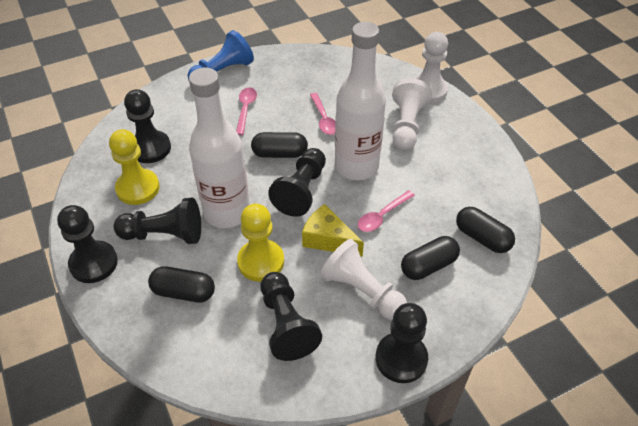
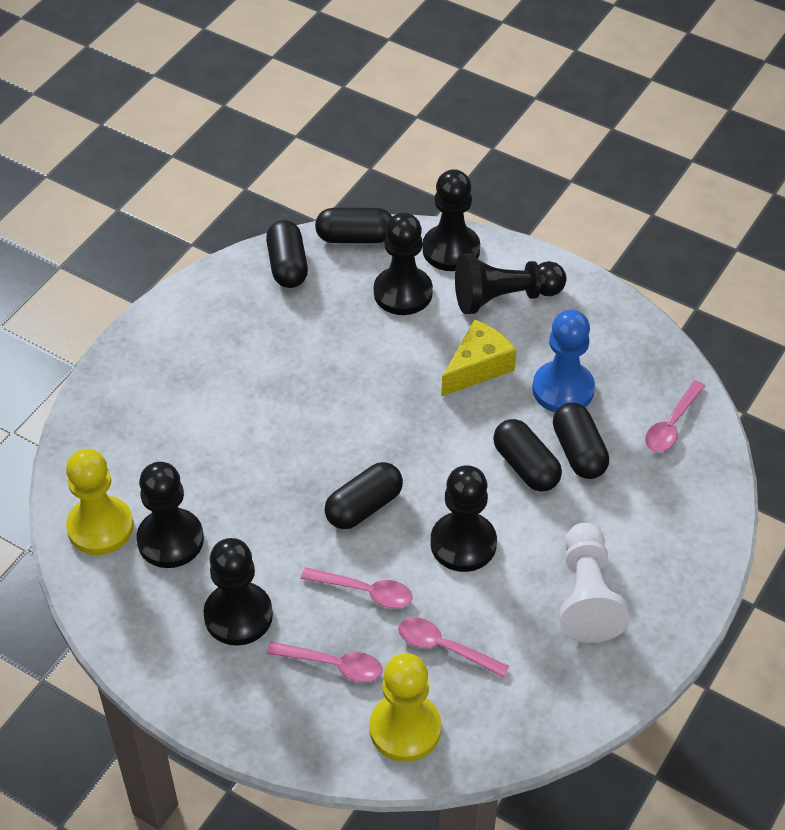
black capsule: [148,266,215,303] [251,132,308,158] [401,236,460,280] [456,207,515,253] = 4 -> [266,220,308,288] [315,208,392,243] [324,462,403,529] [493,419,562,492] [553,403,609,479] = 5
pink spoon: [236,87,257,135] [310,93,335,135] [357,190,415,232] = 3 -> [266,642,382,682] [301,567,412,608] [398,617,509,678] [645,380,705,452] = 4
white bottle: [189,68,250,228] [335,22,386,180] = 2 -> none = 0
white pawn: [320,239,407,320] [392,78,432,150] [413,32,448,103] = 3 -> [559,523,630,643] = 1

